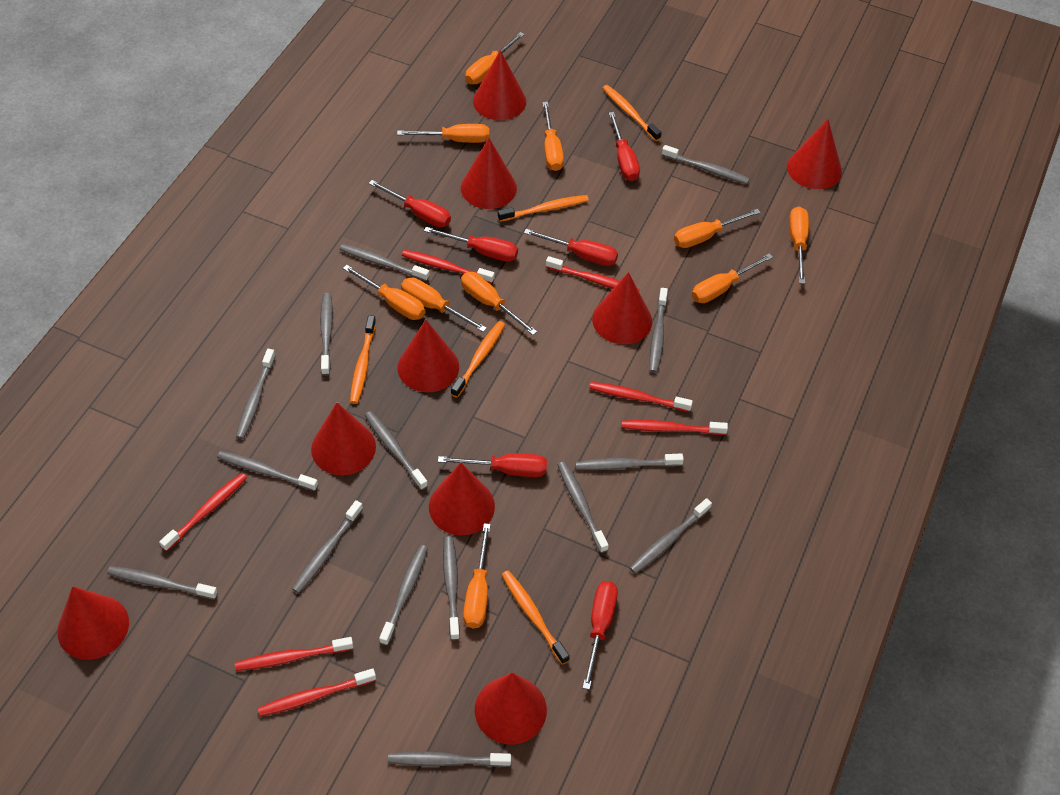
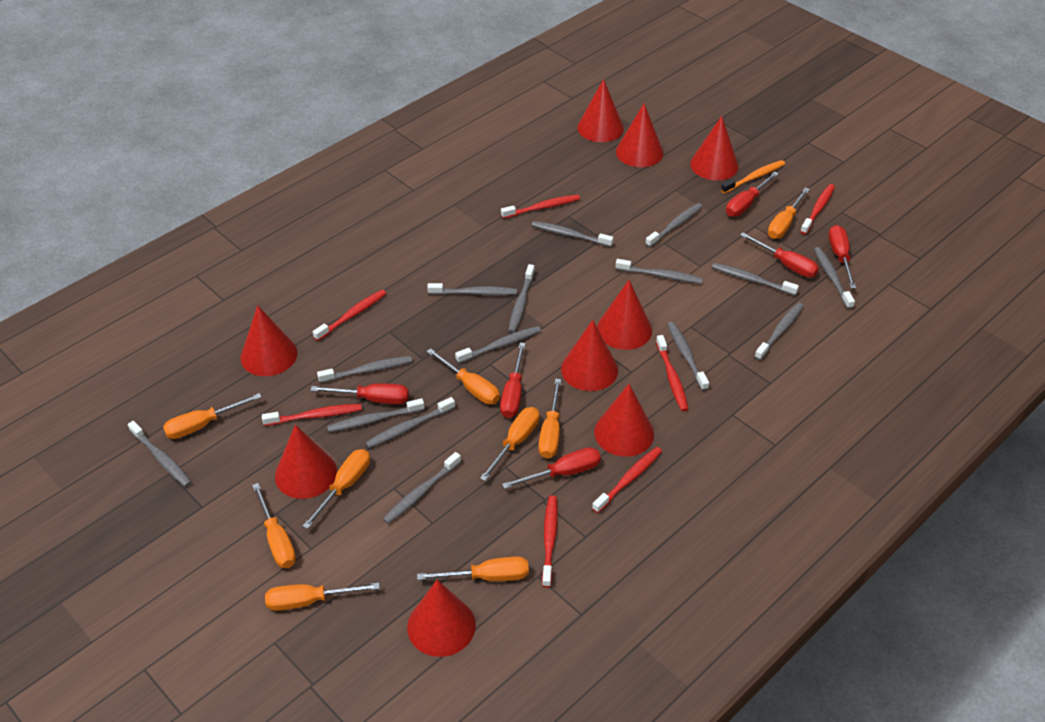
orange screwdriver: [343,265,425,320] [397,124,489,143] [401,277,487,332] [461,272,537,335] [463,523,491,628] [465,32,525,84] [542,102,564,171] [674,209,761,248] [692,253,773,303] [789,206,809,284] = 10 -> [163,393,262,439] [252,483,296,568] [265,583,380,611] [302,449,370,529] [417,556,529,581] [426,348,500,404] [480,407,539,481] [538,379,561,459] [768,188,810,239] = 9
orange toothbrush: [350,315,376,404] [451,321,505,398] [498,195,589,222] [502,570,570,665] [603,85,662,141] = 5 -> [721,160,785,193] = 1

